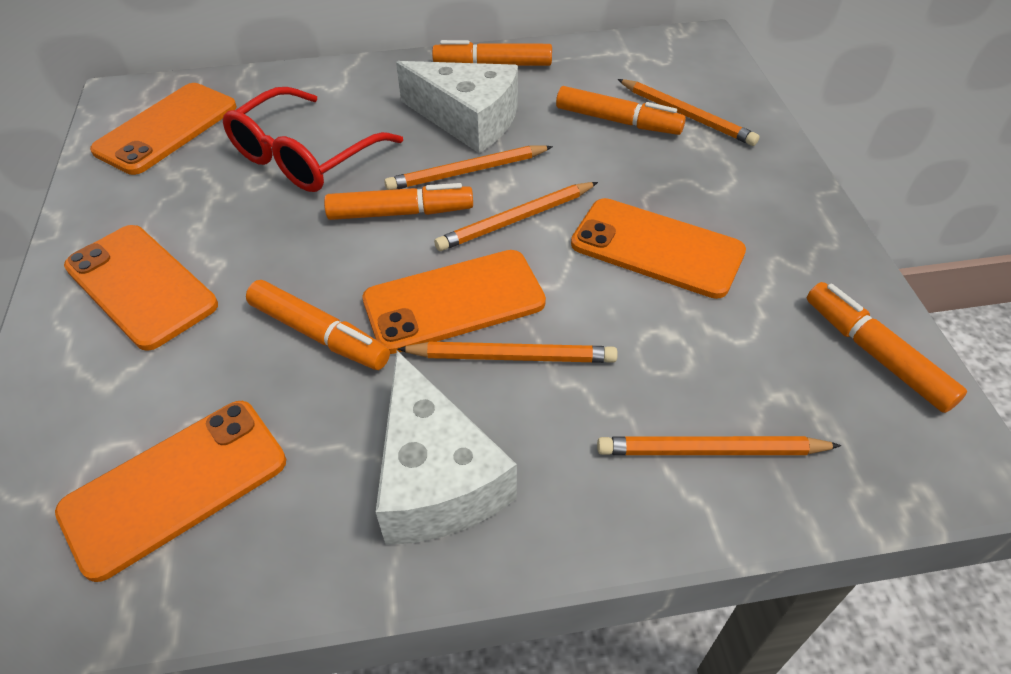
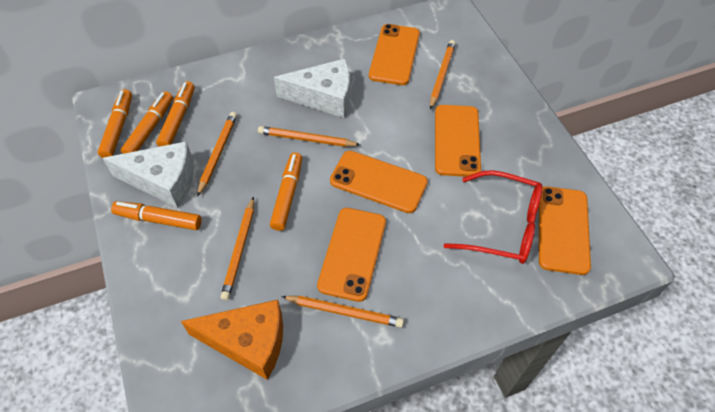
orange cheese: none = 0 -> [181,300,283,380] = 1

